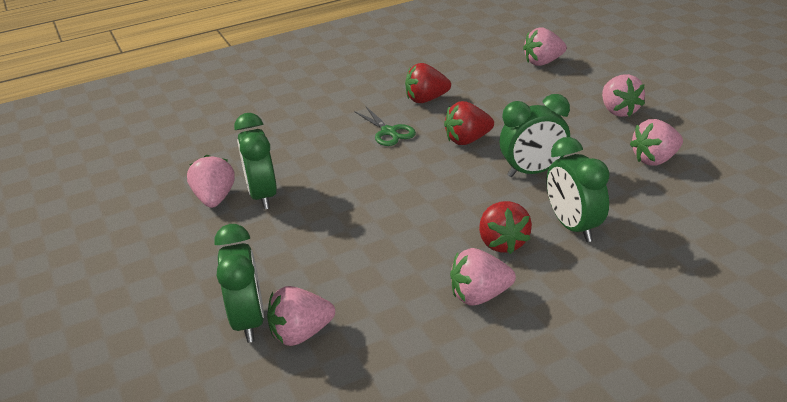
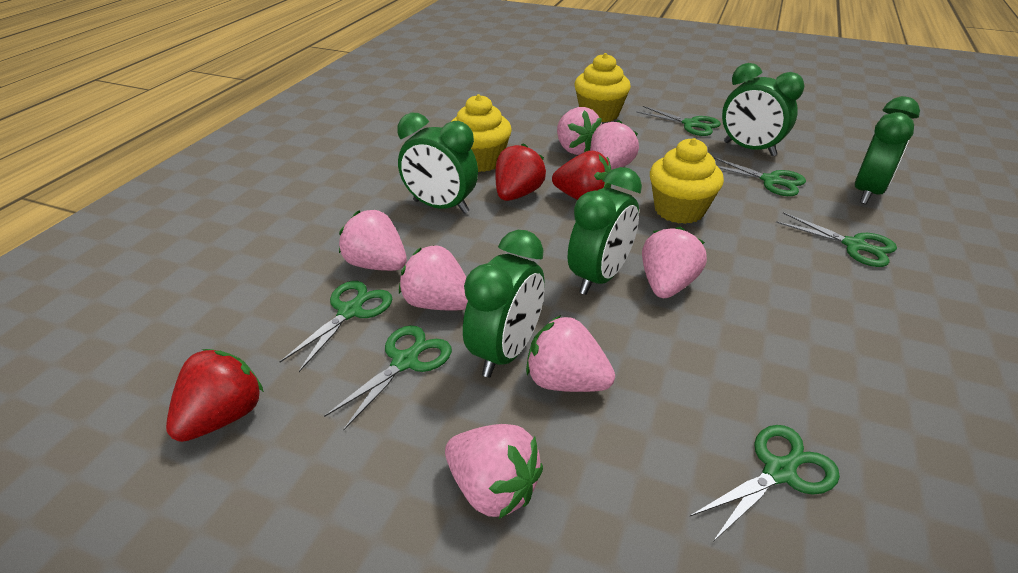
green clock: [214,224,264,343] [234,113,277,210] [500,94,570,177] [547,137,610,242] = 4 -> [397,113,478,214] [463,230,545,377] [568,167,642,295] [722,63,805,156] [855,96,920,204] = 5
green scissors: [354,107,416,146] = 1 -> [279,281,392,372] [324,325,452,430] [636,106,721,136] [689,425,840,542] [713,157,806,196] [776,212,897,267] = 6
pink strawberry: [187,155,235,208] [267,286,335,346] [450,248,516,305] [523,27,567,66] [602,74,645,117] [630,119,683,166] = 6 -> [339,210,407,271] [399,245,468,310] [445,424,543,519] [526,315,615,392] [557,107,602,155] [591,120,639,170] [642,226,707,298] = 7
yellow cupcake: none = 0 -> [451,94,511,172] [574,53,631,122] [650,138,724,224] = 3

